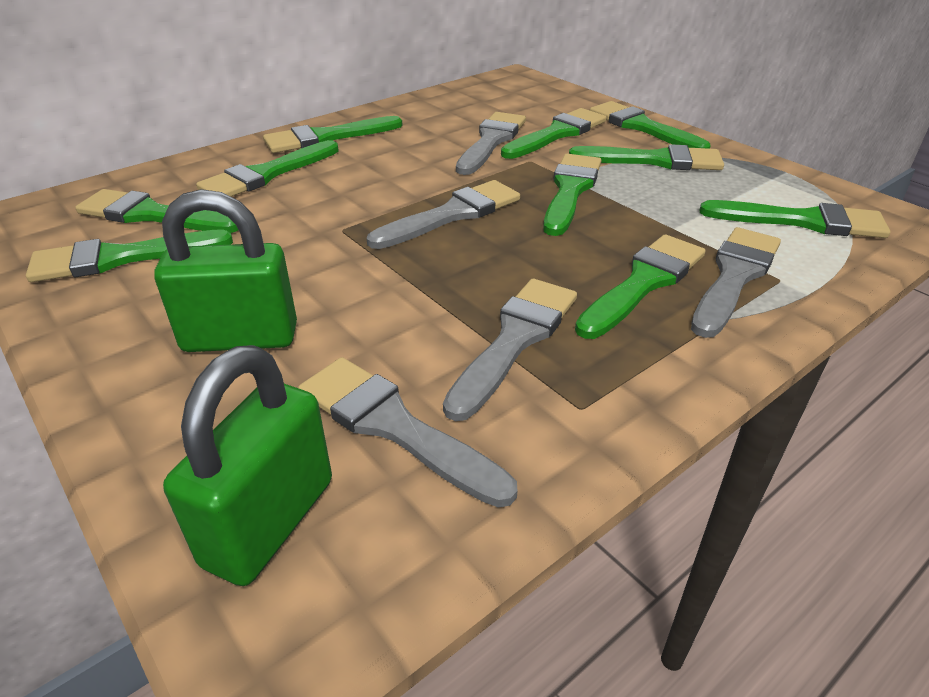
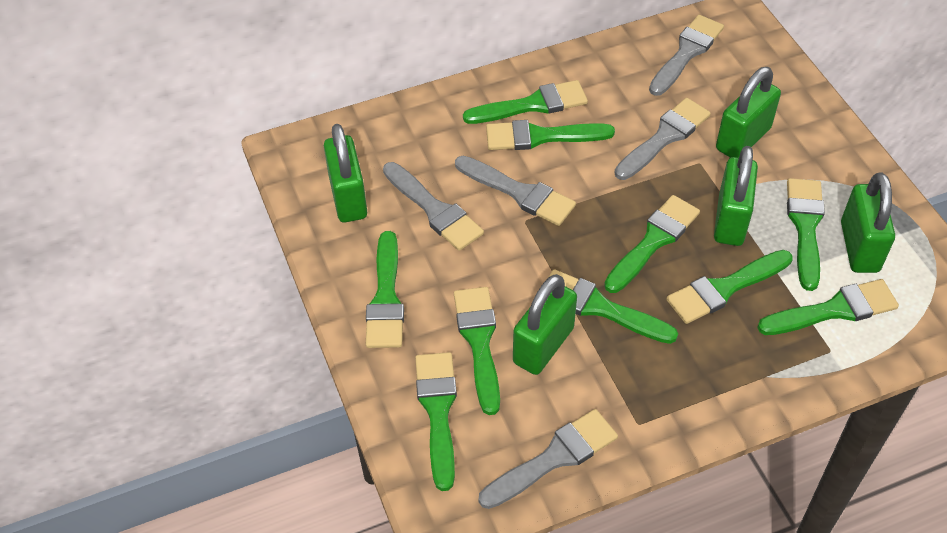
green padlock: [154,189,297,352] [163,345,332,586] = 2 -> [324,124,367,222] [513,274,577,375] [714,146,758,246] [716,67,781,158] [841,173,895,273] = 5

